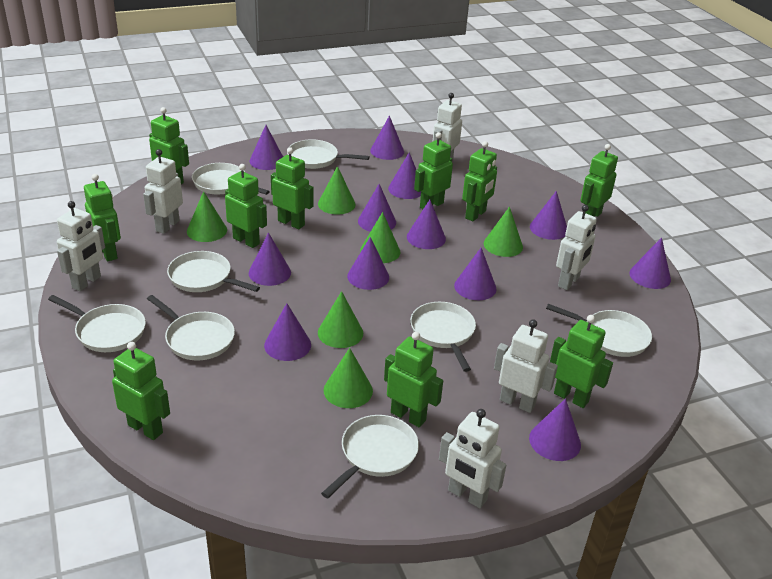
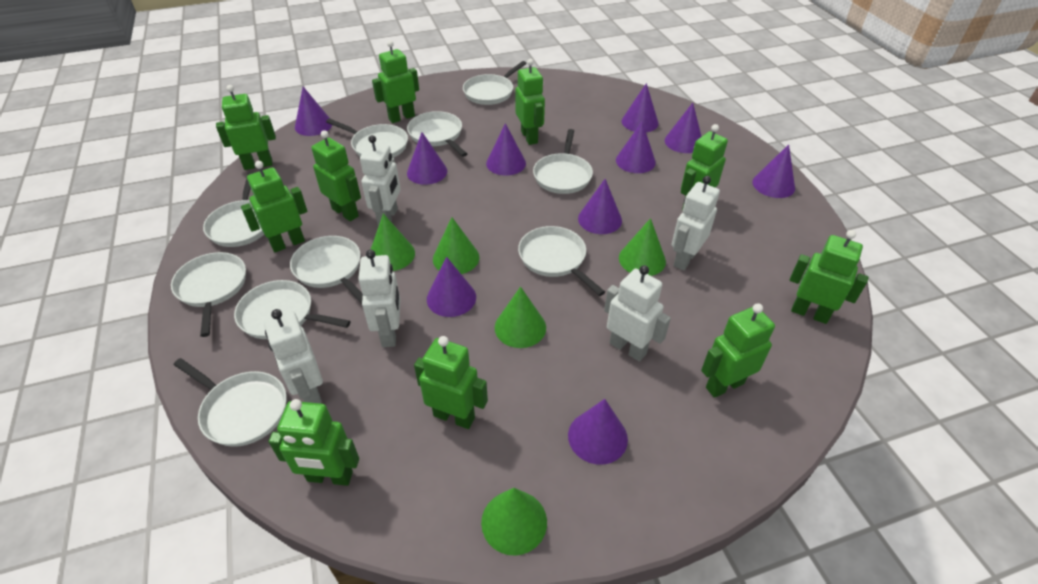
green cone: [187,191,227,242] [318,166,356,214] [318,291,363,348] [324,348,373,408] [360,212,400,263] [484,207,523,257] = 6 -> [370,214,415,271] [433,217,479,274] [481,488,547,556] [495,287,546,348] [619,218,666,276] = 5
purple cone: [249,232,291,286] [250,125,283,170] [264,303,311,361] [347,237,389,290] [358,184,396,232] [370,116,404,160] [388,152,421,199] [407,200,446,249] [454,248,497,300] [529,399,581,461] [530,191,567,240] [629,237,671,289] = 12 -> [295,87,332,136] [407,132,447,185] [427,257,476,317] [486,123,526,176] [568,399,628,465] [578,179,622,234] [616,121,656,173] [622,83,659,132] [665,103,702,153] [752,144,795,198] = 10
white pan: [48,295,146,352] [147,295,235,360] [167,251,260,292] [192,163,270,195] [287,139,370,169] [321,415,419,499] [410,302,476,372] [546,304,652,357] = 8 -> [171,252,246,337] [174,358,287,447] [203,172,264,247] [234,280,351,339] [290,236,363,304] [326,118,408,158] [407,111,467,157] [463,61,527,105] [518,226,605,296] [533,129,593,194] = 10
white robot: [57,201,105,291] [143,149,183,234] [433,93,462,160] [439,409,506,508] [494,319,558,413] [556,205,597,290] = 6 -> [264,309,323,404] [358,250,400,347] [360,135,401,227] [604,265,671,362] [672,176,720,271] = 5

